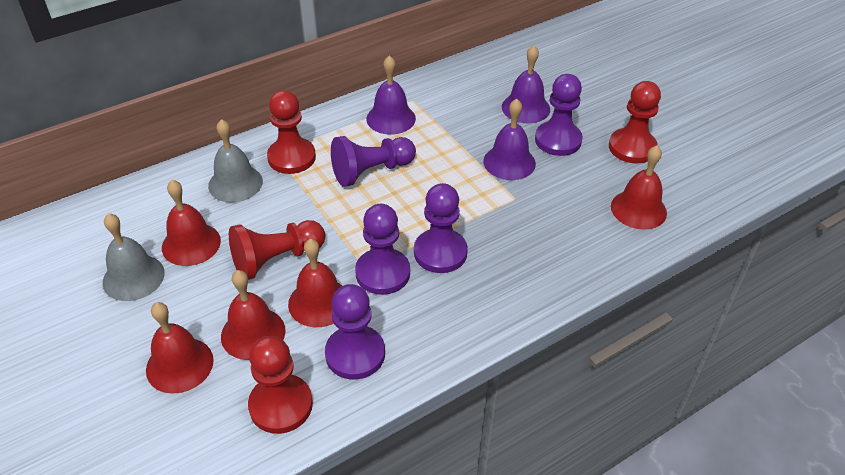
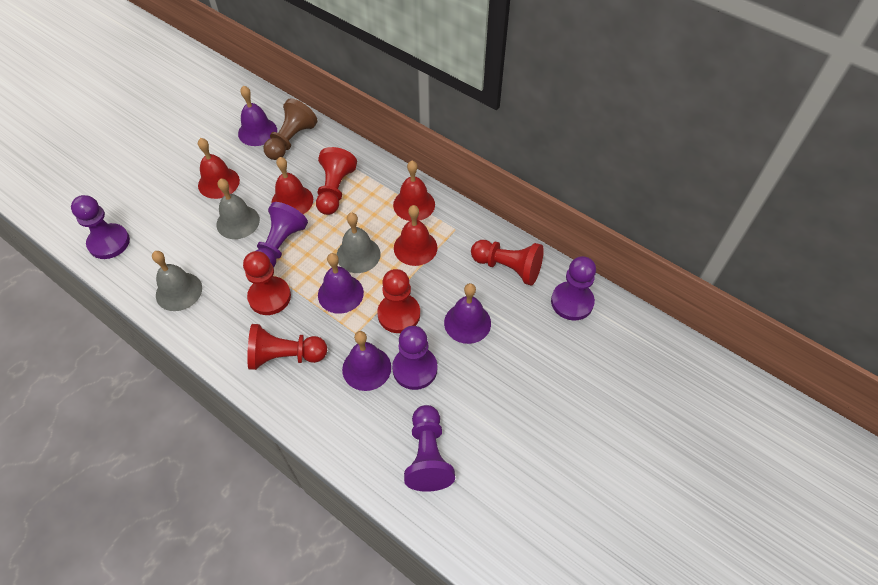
brown pawn: none = 0 -> [263,98,318,160] = 1
grey bell: [103,213,165,301] [208,119,263,203] = 2 -> [152,251,202,311] [217,179,260,239] [337,213,381,273] = 3
purple bell: [366,55,416,135] [483,99,536,180] [502,45,550,124] = 3 -> [238,85,277,146] [318,253,364,314] [342,331,391,391] [444,283,491,344] = 4
red bell: [146,302,214,394] [162,180,221,266] [221,270,286,360] [288,239,342,327] [611,146,667,230] = 5 -> [198,138,240,199] [271,157,313,214] [393,161,435,221] [394,205,438,266] = 4
red pawn: [229,220,325,280] [248,336,313,434] [267,90,316,174] [609,81,661,164] = 4 -> [243,251,291,315] [247,324,327,370] [316,147,357,215] [377,269,420,333] [471,240,544,285] = 5

